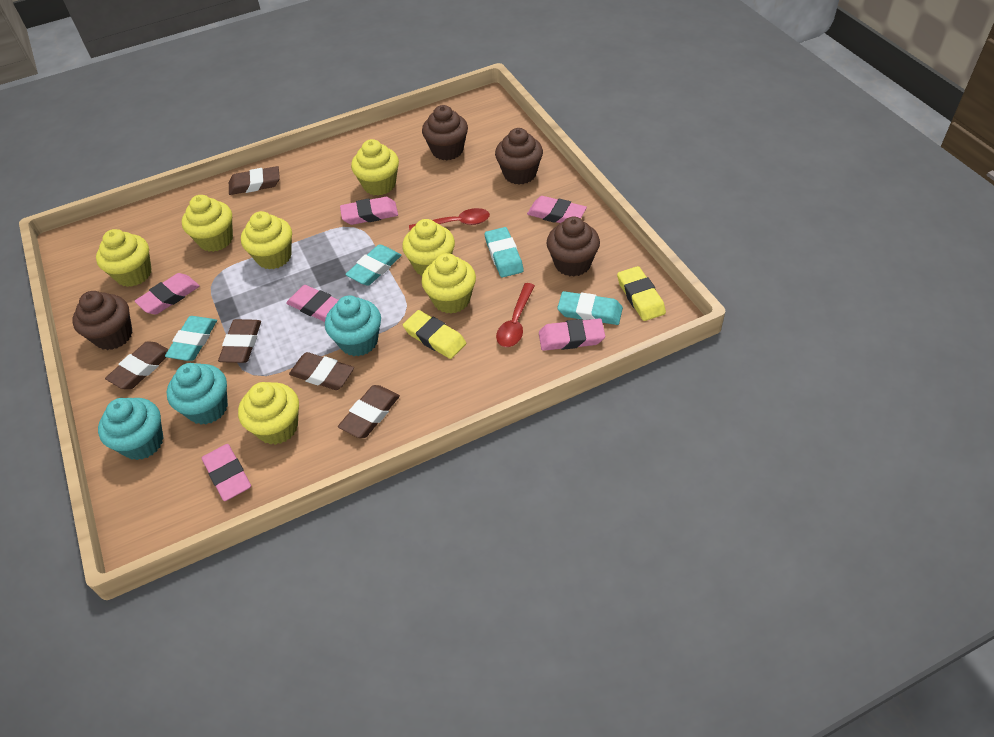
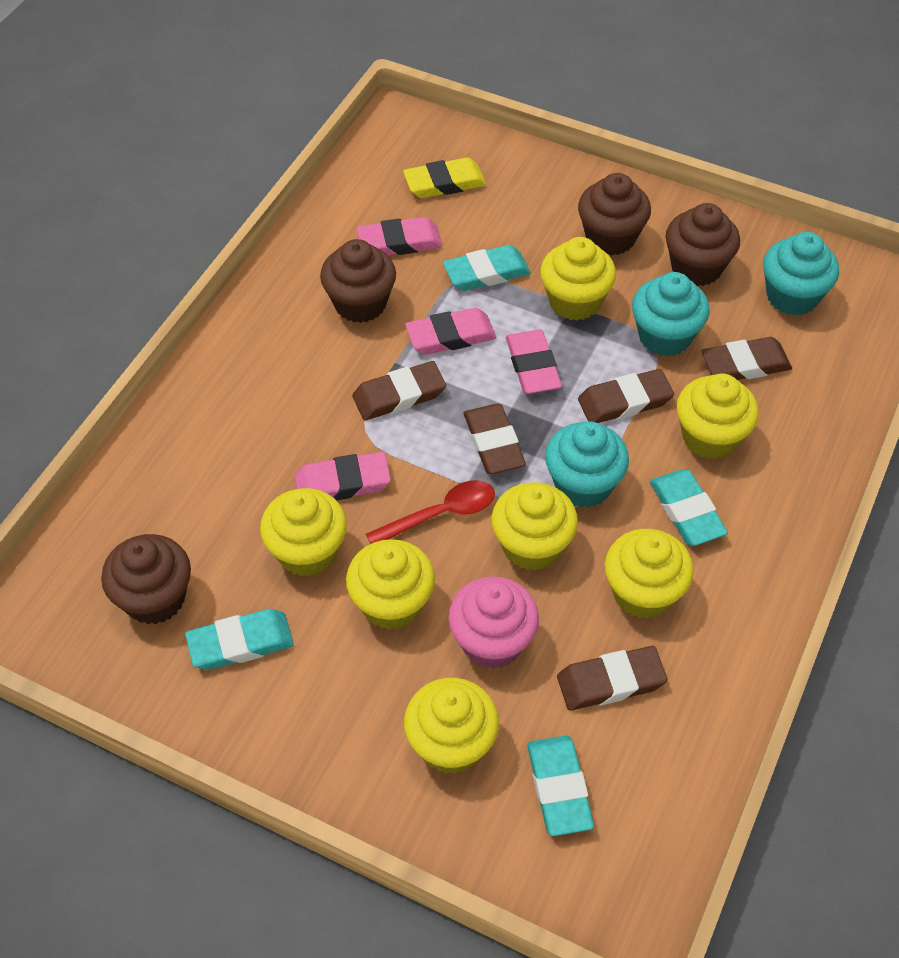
pink cupcake: none = 0 -> [448,576,539,669] = 1
pink eraser: [134,273,200,314] [202,444,251,501] [286,285,339,322] [340,197,398,225] [527,196,587,223] [539,318,605,351] = 6 -> [295,452,391,501] [357,217,442,255] [405,308,496,355] [506,329,562,394] = 4
red spoon: [409,208,490,230] [496,283,535,347] = 2 -> [366,480,495,544] = 1
yellow eraser: [403,310,466,359] [617,266,666,321] = 2 -> [403,157,486,198] = 1

